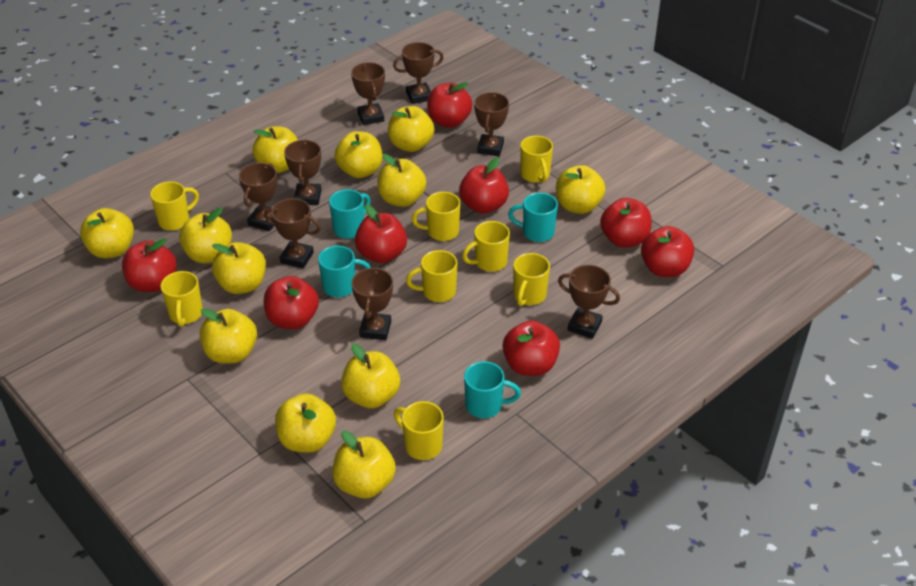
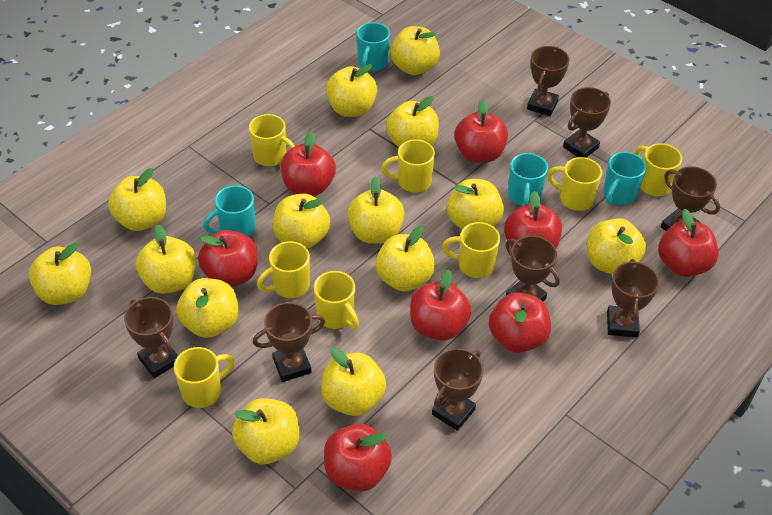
yellow apple: [80,208,134,258] [179,208,232,263] [200,308,257,364] [212,242,266,294] [252,126,298,173] [275,393,336,453] [332,431,396,498] [335,131,383,178] [341,344,400,408] [377,154,427,207] [388,106,434,152] [556,165,605,214] = 12 -> [29,243,91,305] [108,168,166,231] [136,224,196,294] [176,278,239,338] [232,398,299,464] [273,194,330,249] [321,348,386,416] [326,64,377,117] [347,177,404,244] [375,226,435,292] [386,96,439,148] [390,26,440,75] [447,179,504,229] [587,218,646,274] = 14

